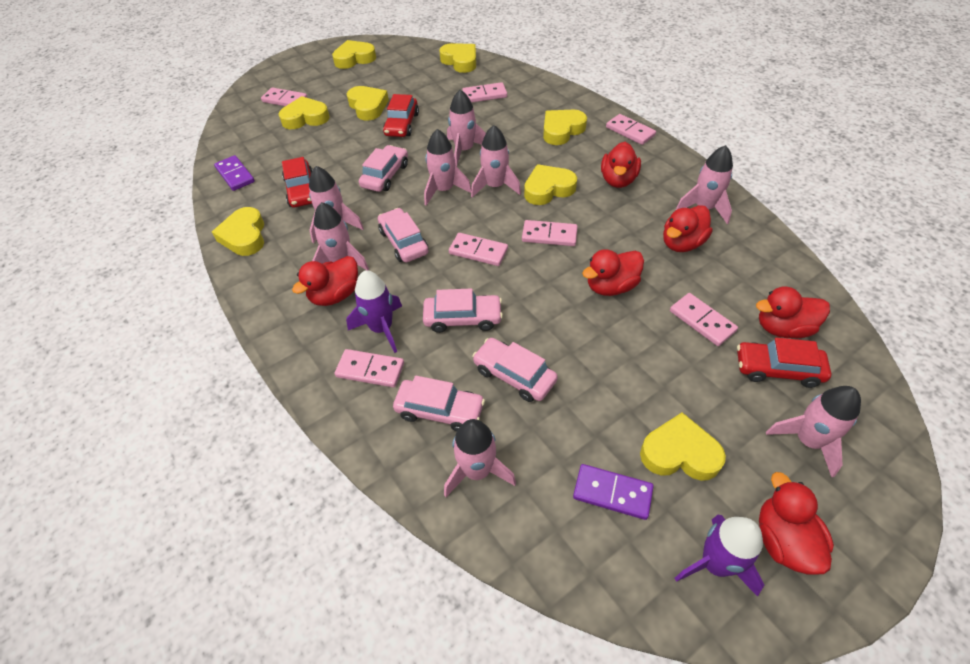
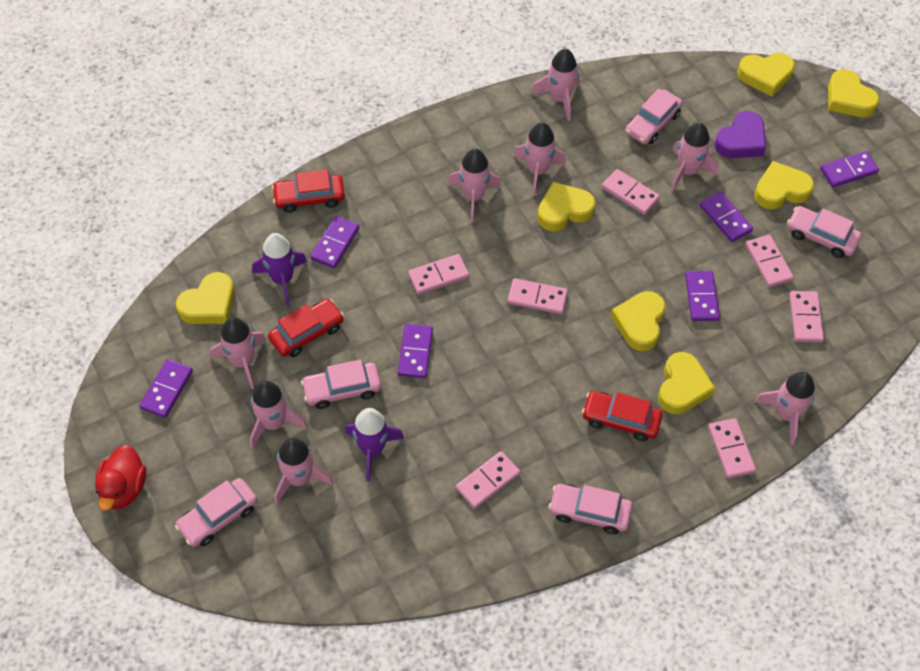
purple domino: [214,155,255,191] [573,464,654,520] = 2 -> [140,359,193,418] [311,216,359,268] [398,324,433,378] [685,271,720,321] [700,191,753,242] [820,151,879,187] = 6
purple heart: none = 0 -> [715,111,766,158] = 1
red duck: [292,256,358,306] [582,249,644,296] [601,142,641,188] [663,205,713,252] [756,287,830,338] [759,472,834,575] = 6 -> [95,445,146,511] = 1
yellow heart: [212,207,264,256] [278,96,330,129] [332,40,376,69] [347,86,389,121] [439,43,476,73] [524,164,577,205] [543,109,587,145] [640,412,726,481] = 8 -> [176,272,235,324] [537,182,595,231] [611,291,666,351] [658,352,715,414] [737,53,795,96] [754,161,814,209] [828,69,879,117] = 7

